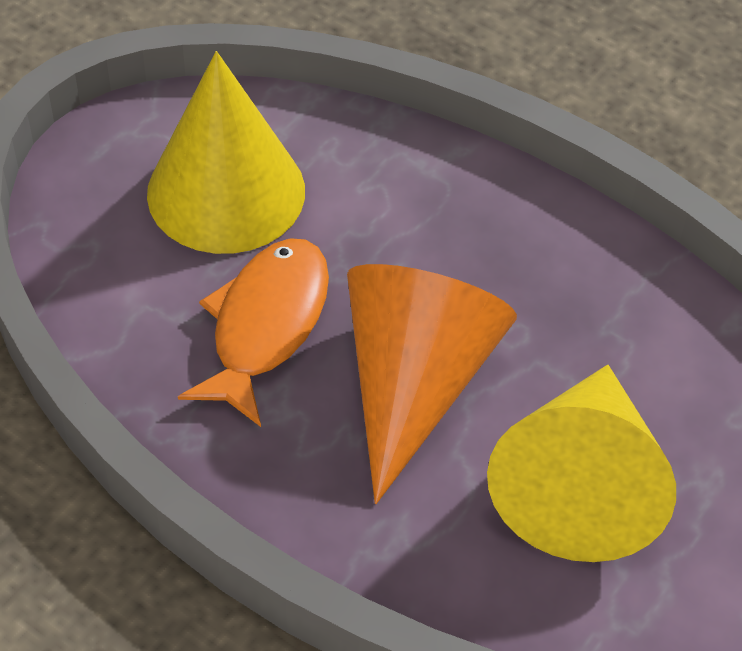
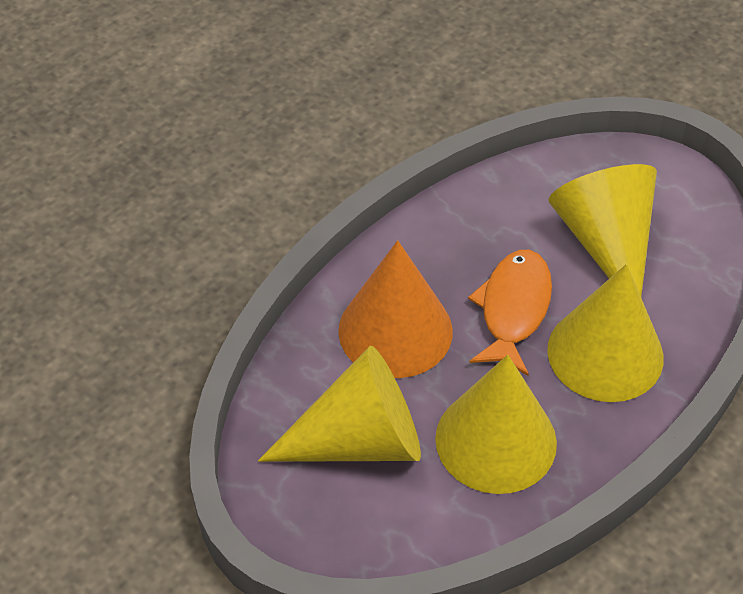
yellow cone: [147,51,305,254] [487,364,676,562] = 2 -> [258,346,421,462] [435,355,557,494] [547,264,664,402] [549,164,657,296] = 4

